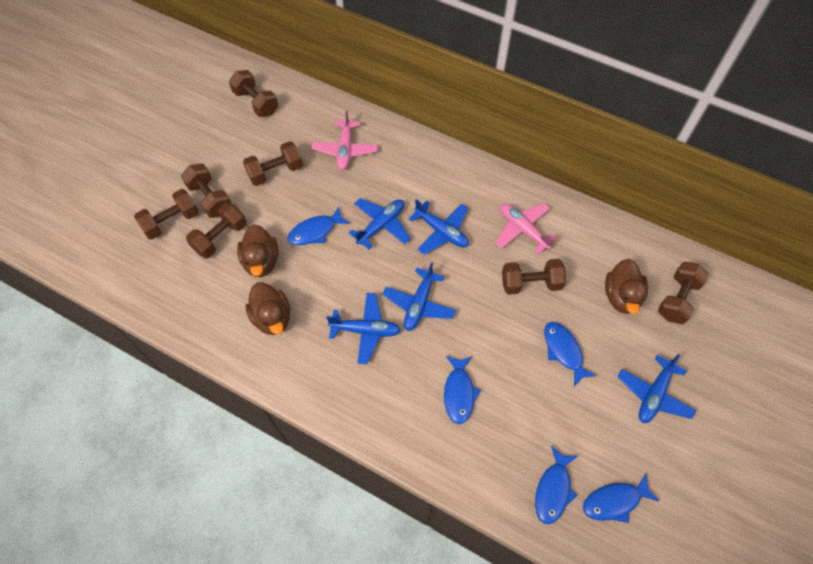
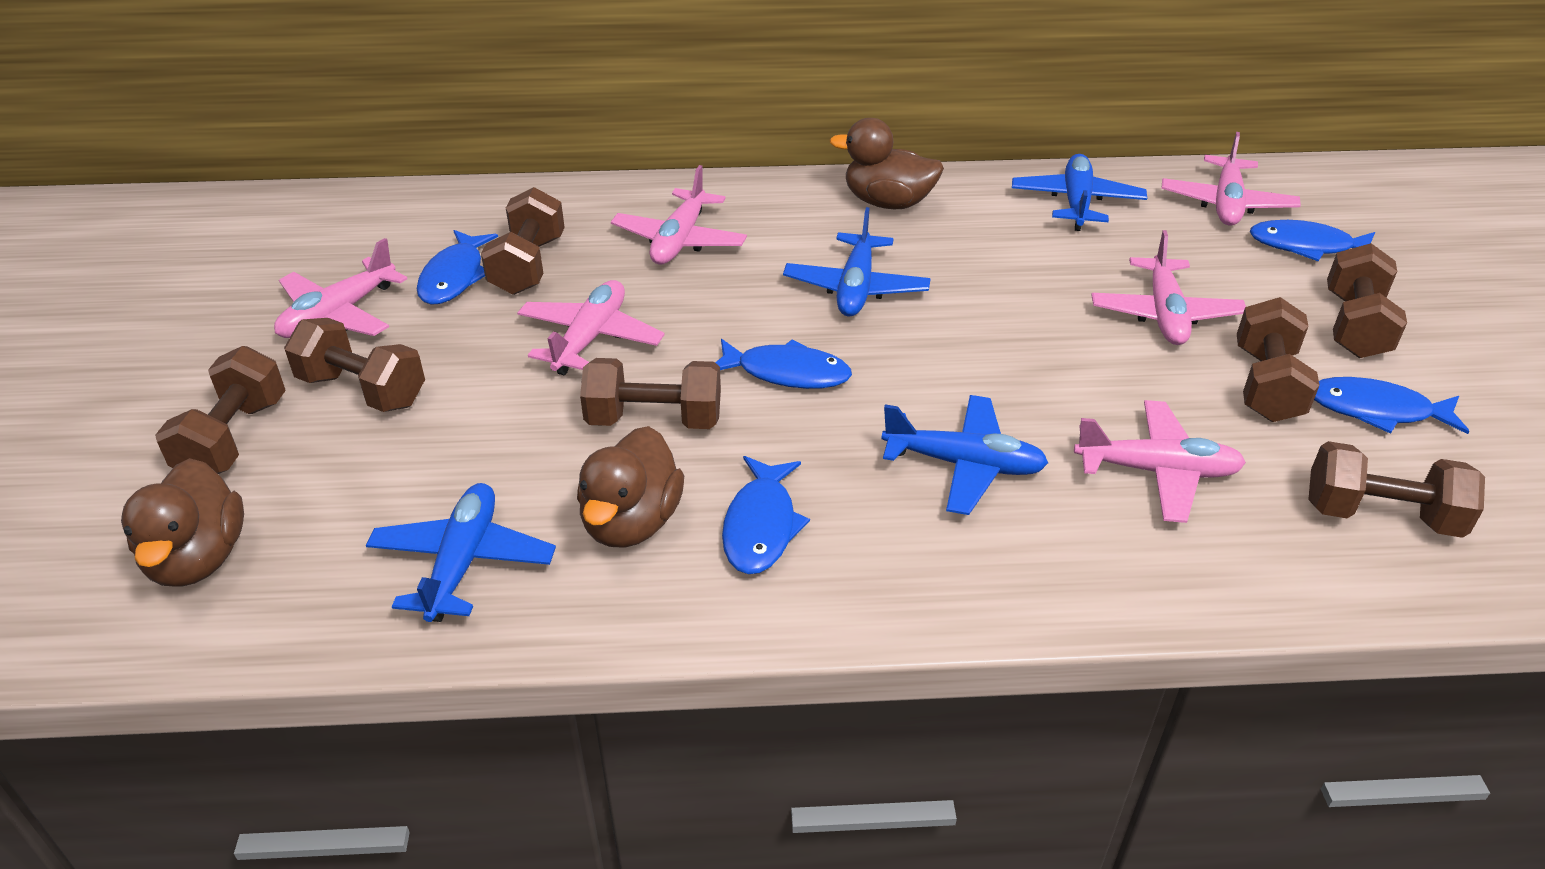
blue plane: [326,293,401,364] [349,198,411,249] [382,262,456,331] [409,199,469,255] [618,354,696,423] = 5 -> [366,483,556,622] [783,207,931,316] [881,395,1048,515] [1012,154,1147,231] = 4
pink plane: [311,110,378,170] [495,203,558,254] = 2 -> [274,238,407,338] [517,280,665,375] [611,165,747,264] [1074,400,1246,523] [1091,230,1246,345] [1161,132,1301,226] = 6

